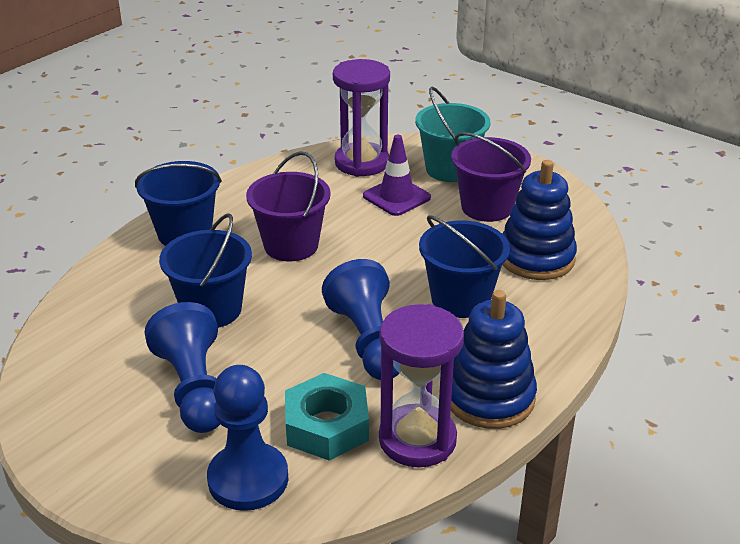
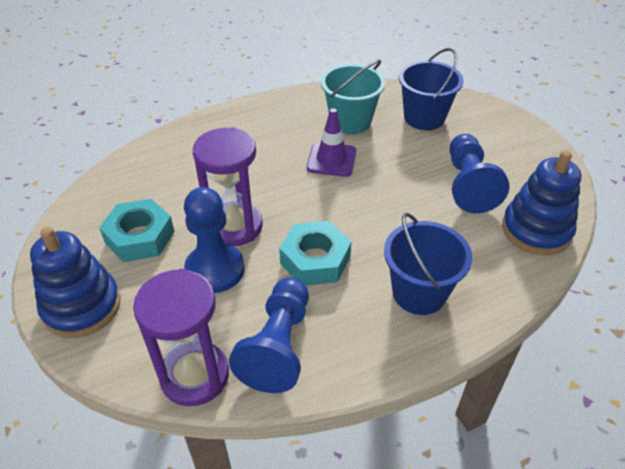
blue bucket: [135,161,222,246] [159,213,252,328] [419,215,510,318] = 3 -> [384,213,472,315] [399,48,464,130] = 2
purple bucket: [246,151,331,261] [451,132,531,222] = 2 -> none = 0
turquoise nut: [285,373,369,461] = 1 -> [99,199,175,262] [279,221,351,285] = 2

